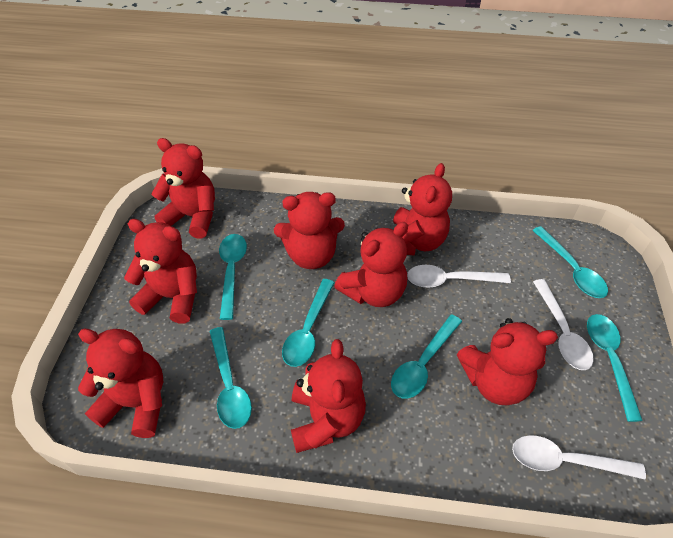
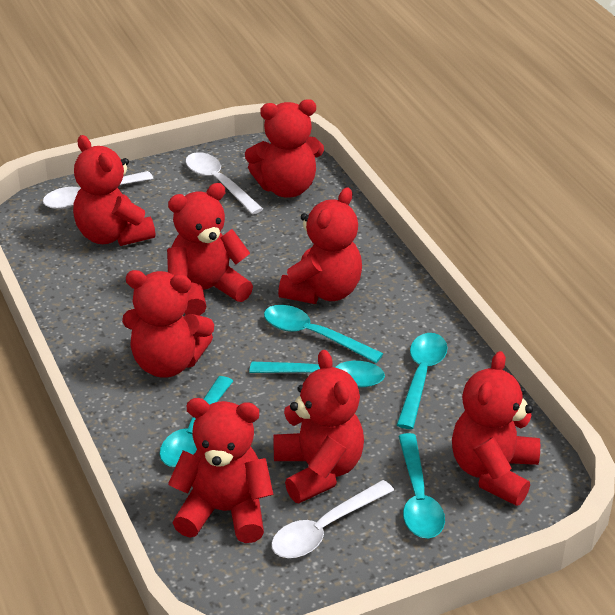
turquoise spoon: [209,327,252,429] [219,234,247,320] [282,279,335,367] [391,314,462,399] [532,226,608,298] [587,314,643,422] = 6 -> [160,376,233,467] [249,361,385,388] [264,305,383,363] [397,333,448,429] [398,433,445,538] = 5

